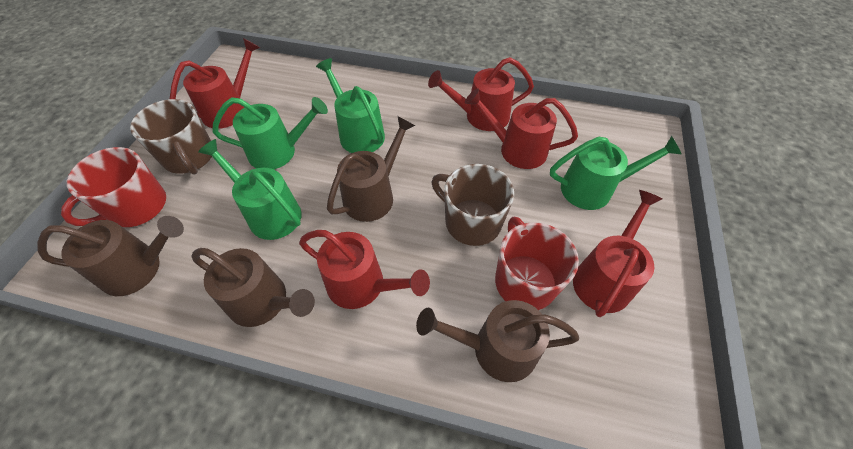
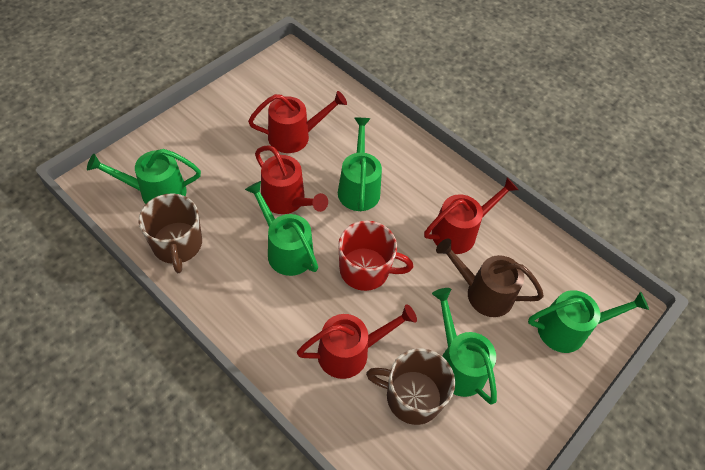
brown watering can: [37,216,184,296] [192,248,315,327] [327,116,415,222] [416,300,579,382] = 4 -> [436,239,544,317] = 1
green watering can: [198,139,302,240] [212,97,328,169] [316,58,385,153] [550,136,682,210] = 4 -> [87,149,201,204] [245,181,318,276] [338,118,382,211] [432,288,497,405] [528,290,649,353] = 5
red mug: [61,147,166,227] [495,216,579,310] = 2 -> [338,221,413,291] = 1
red watering can: [170,38,260,129] [299,230,430,309] [428,57,534,131] [465,88,578,169] [573,190,663,317] = 5 -> [248,91,347,153] [255,145,328,214] [297,304,417,379] [424,177,519,254] = 4

